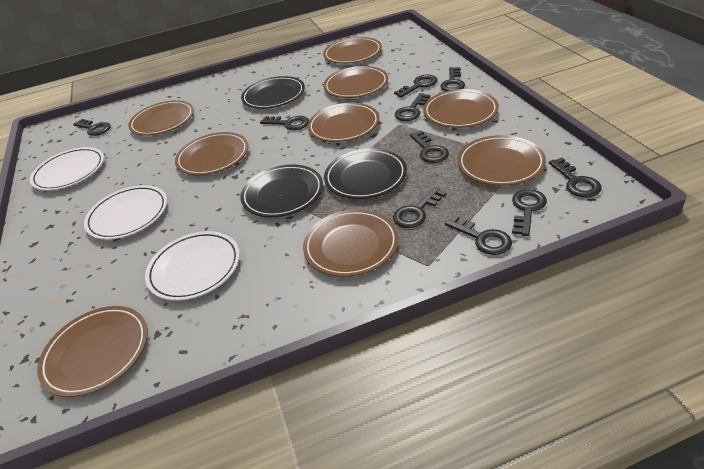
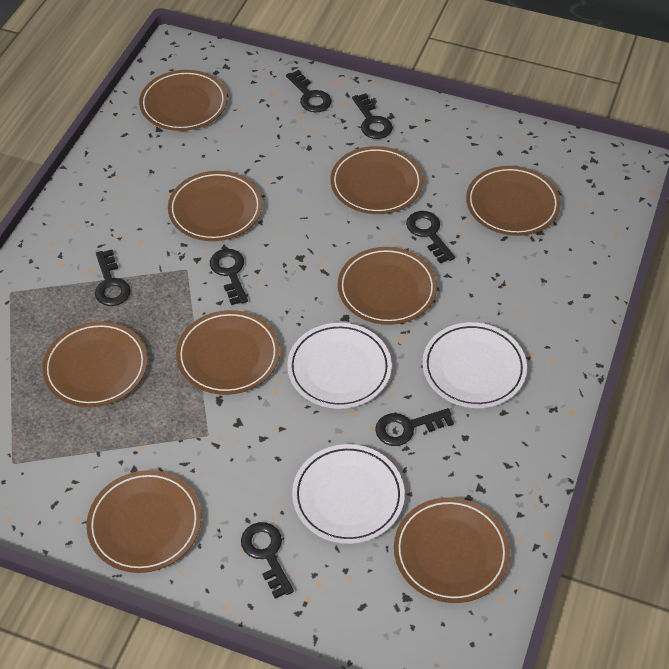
black key: [73,119,111,136] [260,116,309,130] [393,187,447,228] [394,74,437,98] [395,93,431,121] [410,130,449,163] [440,67,465,91] [445,215,512,255] [512,189,547,236] [549,158,602,198] = 10 -> [95,250,131,306] [210,249,248,305] [241,522,294,599] [286,70,331,112] [352,93,393,139] [375,408,454,446] [406,211,455,263] = 7
black plate: [240,164,323,217] [241,76,305,109] [324,148,407,199] = 3 -> none = 0

